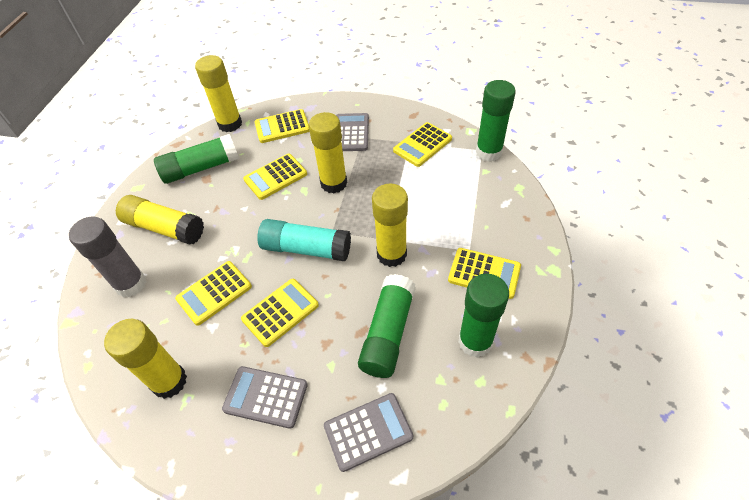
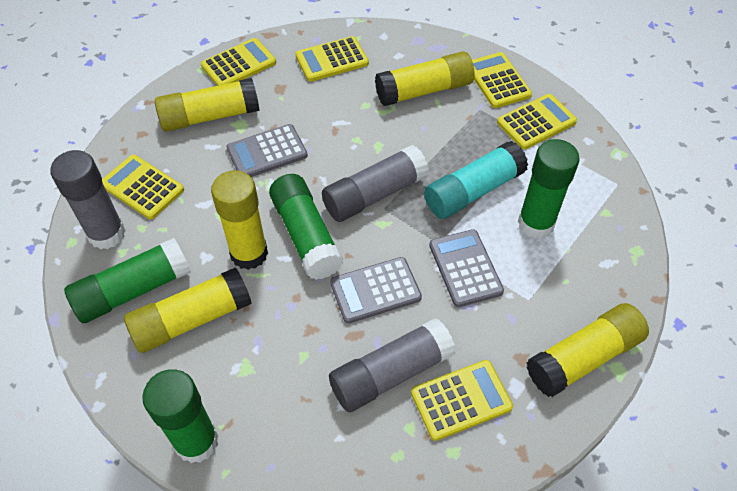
grey glue stick: [69,217,146,297] = 1 -> [50,150,126,249] [322,145,429,222] [329,318,456,412] = 3

